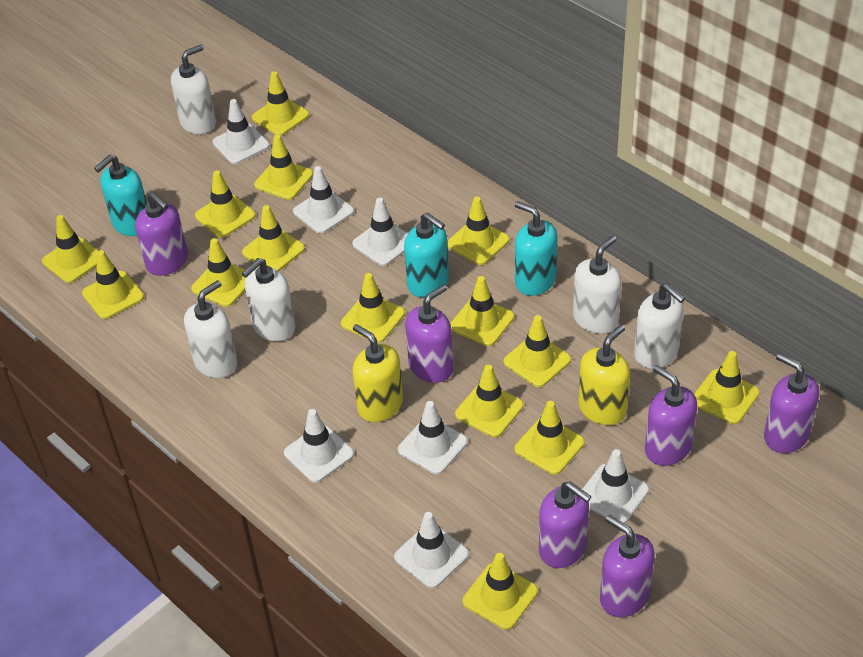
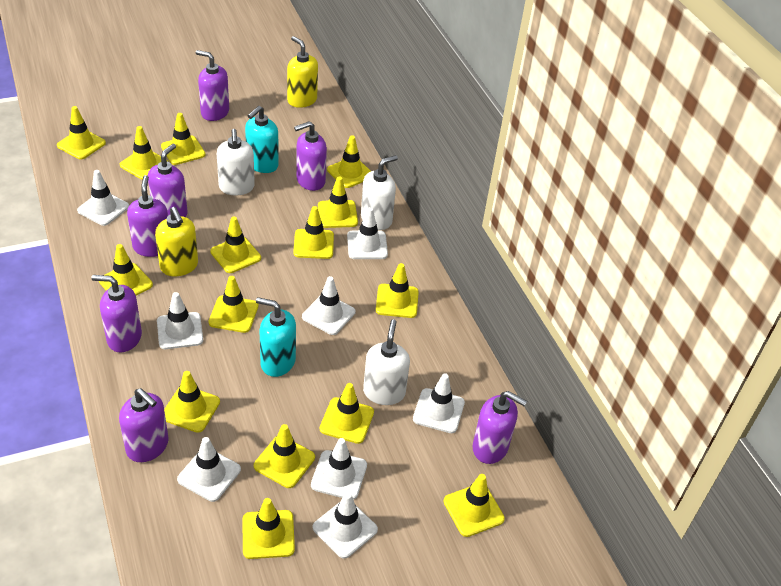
purple soap dispenser: [135,192,188,276] [405,284,453,383] [539,481,592,568] [600,515,654,617] [645,365,697,466] [764,353,819,453] = 6 -> [92,275,142,352] [119,388,169,462] [127,175,168,257] [148,144,188,217] [196,50,229,121] [294,121,327,191] [473,391,527,464] = 7
turquoise soap dispenser: [94,154,147,236] [404,212,449,297] [515,201,558,296] = 3 -> [245,106,279,173] [256,297,296,377] = 2
white soap dispenser: [171,45,216,134] [184,280,237,378] [242,258,295,341] [573,235,622,334] [634,283,685,369] = 5 -> [217,129,255,196] [361,155,398,230] [363,319,410,405] = 3
white traffic cone: [212,99,270,164] [284,409,354,483] [293,166,354,234] [352,197,408,266] [394,512,469,588] [398,401,468,474] [582,449,649,523] = 7 -> [77,170,129,226] [157,292,203,349] [177,437,241,502] [302,276,355,335] [311,438,367,500] [313,492,378,559] [347,207,388,259] [413,373,465,433] = 8

